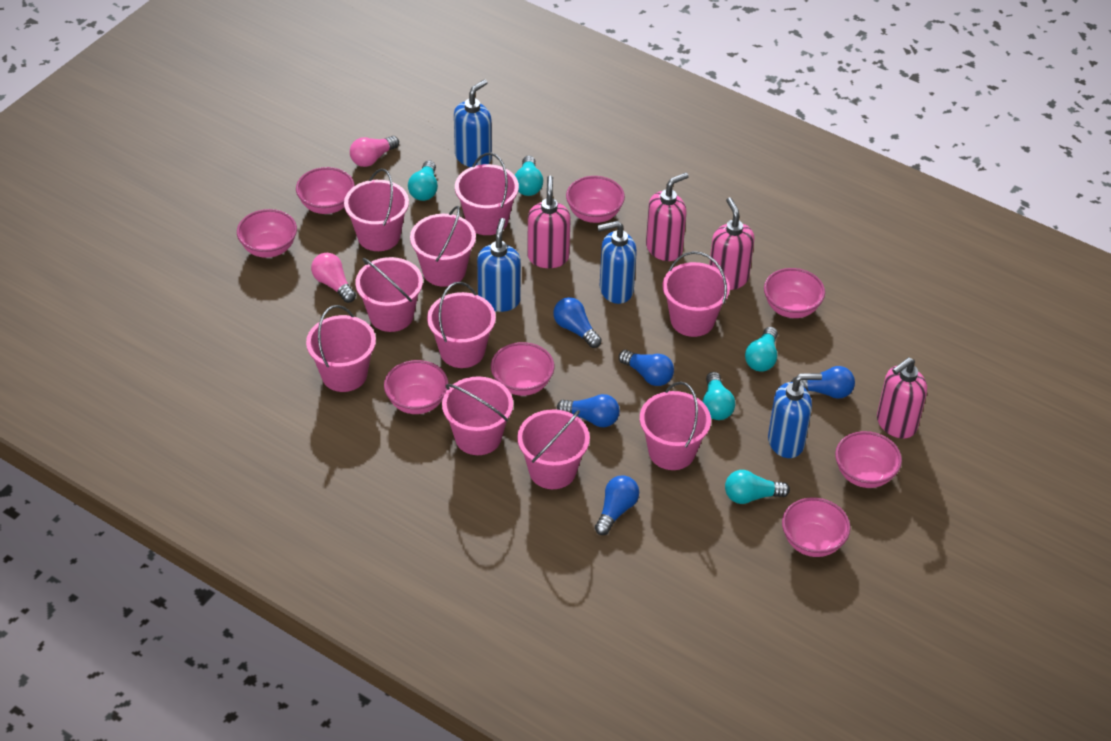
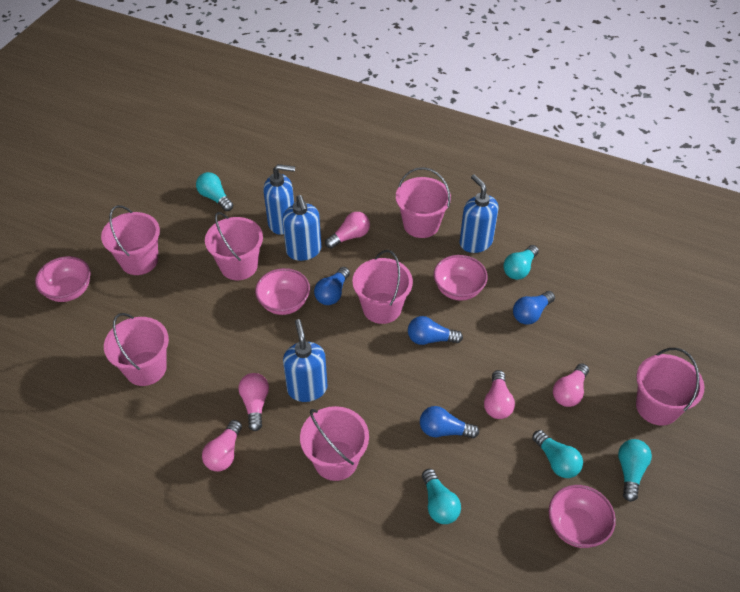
blue light bulb: [553,297,602,348] [557,394,620,427] [595,475,639,535] [619,350,674,386] [791,366,855,399] = 5 -> [314,267,350,305] [408,316,463,345] [420,406,479,439] [513,291,555,325] = 4
pink bowl: [237,209,297,258] [296,167,355,214] [384,360,448,414] [491,342,554,396] [566,176,625,223] [764,268,825,318] [782,497,851,557] [835,431,902,488] = 8 -> [35,256,91,302] [255,268,310,315] [434,255,488,301] [549,485,616,548] = 4
pink bucket: [306,305,376,392] [344,169,409,251] [355,257,423,332] [410,206,476,287] [427,282,496,368] [442,376,513,455] [455,153,519,235] [517,409,590,489] [640,382,711,470] [663,251,730,337] = 10 -> [101,205,160,275] [104,313,169,386] [205,212,263,280] [300,406,369,481] [352,250,413,324] [396,167,451,238] [636,348,705,426] = 7
pink light bulb: [311,253,356,303] [350,136,399,167] = 2 -> [202,420,242,472] [239,373,269,431] [325,212,370,249] [484,370,515,419] [553,363,589,407] = 5
pink soap dispenser: [527,176,571,268] [646,173,689,261] [709,197,755,290] [877,357,927,438] = 4 -> none = 0

